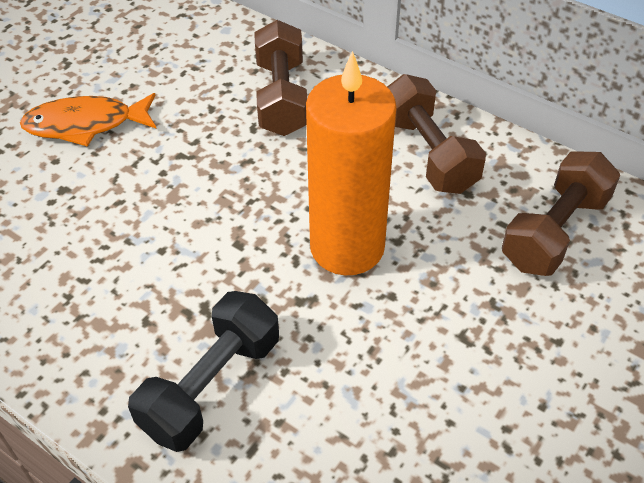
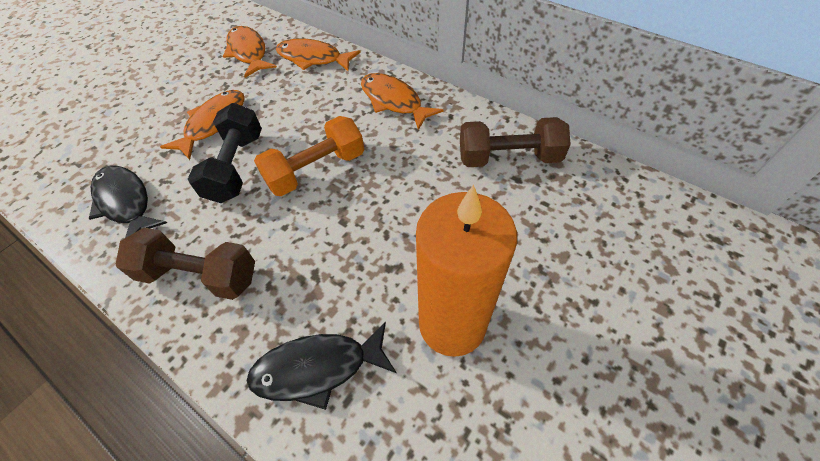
black fish: none = 0 -> [89,166,167,238] [246,321,397,410] = 2
brown dumbbell: [254,20,307,136] [387,74,486,194] [502,151,620,276] = 3 -> [115,228,255,300] [460,117,571,167] = 2
orange dumbbell: none = 0 -> [254,116,364,196] = 1
orange fish: [20,93,157,146] = 1 -> [160,90,245,160] [223,26,277,78] [276,39,361,71] [361,73,444,130] = 4

